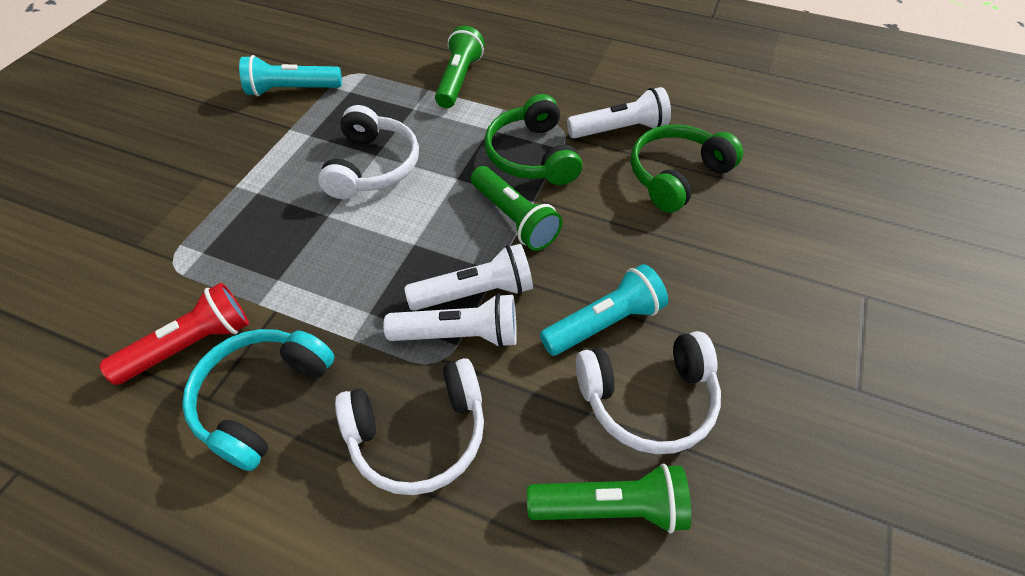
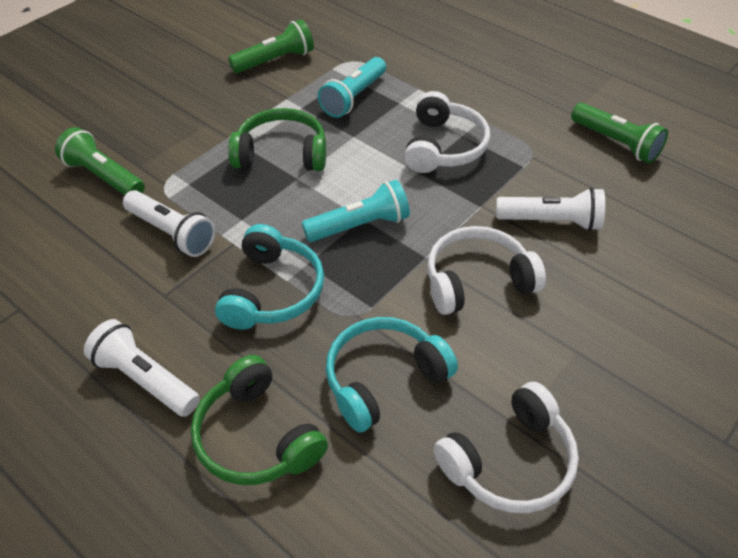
red flashlight: [99,283,249,385] = 1 -> none = 0
turquoise headphones: [182,329,335,471] = 1 -> [215,224,324,330] [326,317,458,433] = 2

